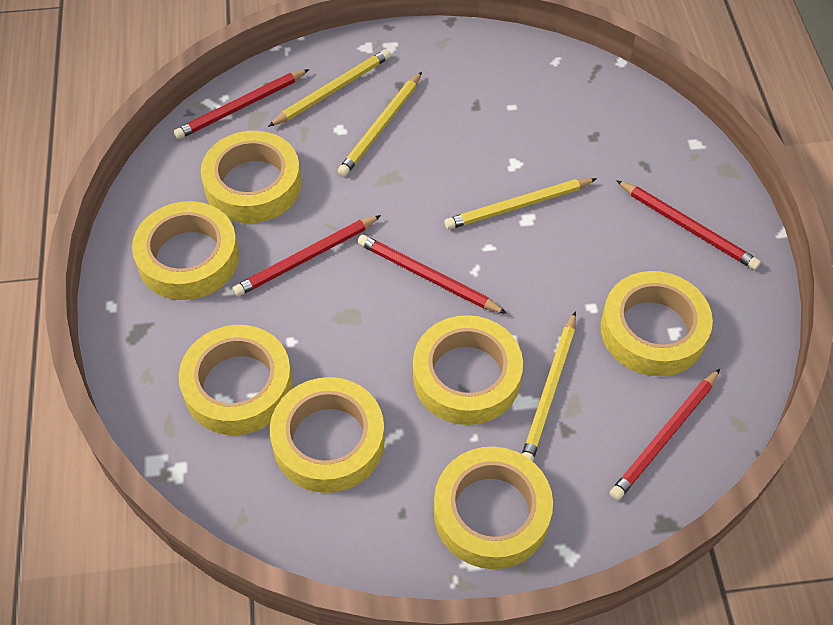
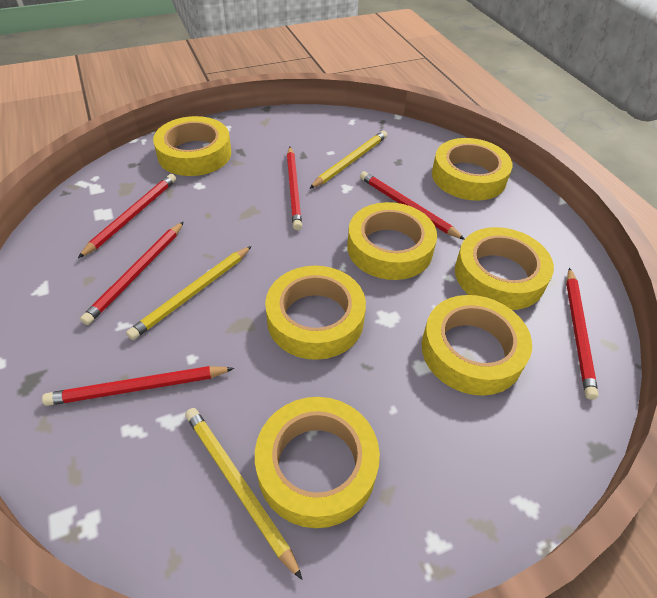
red pencil: [173,69,309,139] [232,215,381,297] [357,235,507,314] [610,369,720,500] [616,180,761,270] = 5 -> [42,366,234,406] [78,174,176,258] [80,222,184,325] [287,147,302,230] [360,171,465,240] [566,268,598,400] = 6
yellow pencil: [268,49,391,127] [338,72,422,176] [444,178,597,229] [522,311,576,462] = 4 -> [126,246,252,340] [185,408,303,580] [309,131,387,189] = 3

